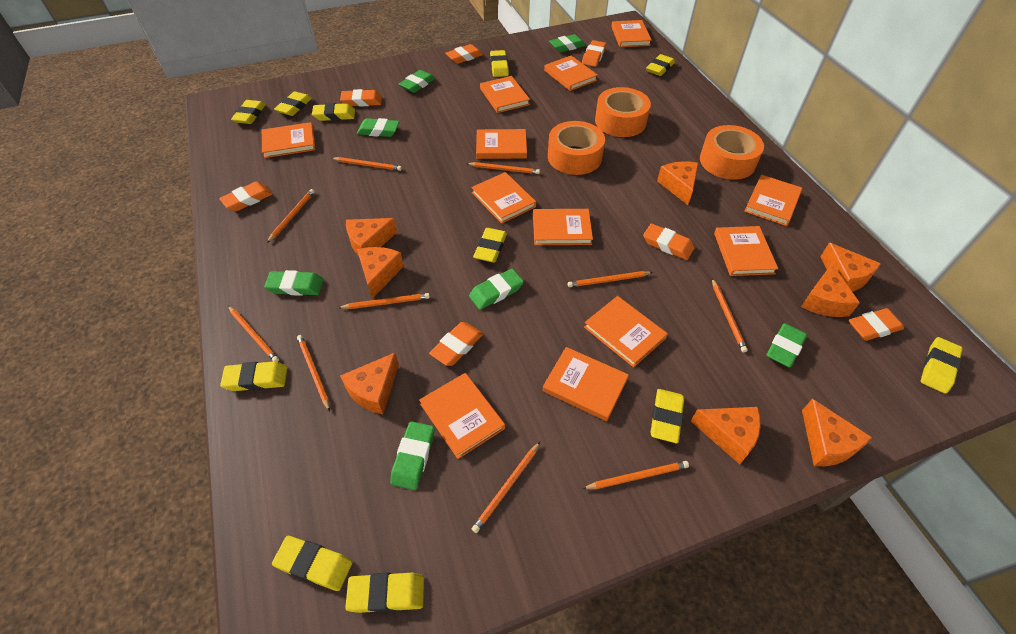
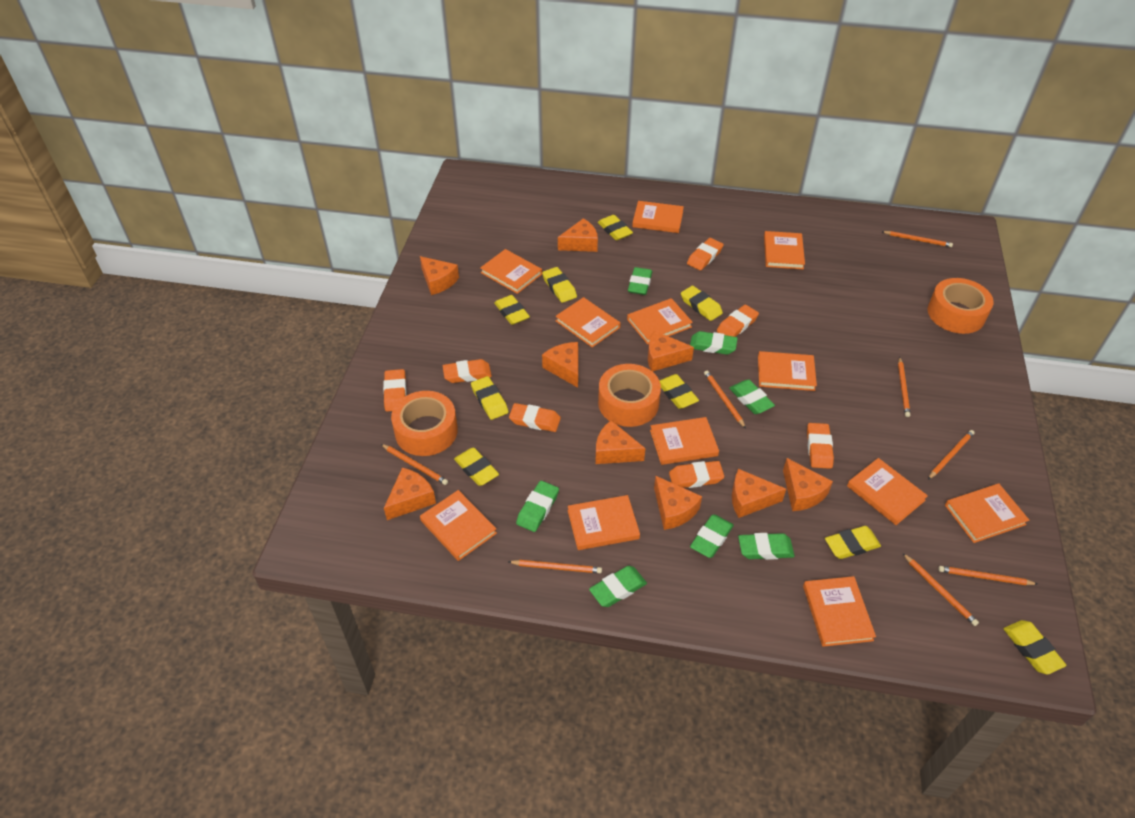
orange cheese: [340,353,399,414] [346,218,397,256] [357,247,404,299] [657,161,698,205] [691,407,761,464] [801,264,860,317] [802,399,872,466] [820,243,881,292] = 8 -> [384,467,436,520] [420,256,459,295] [542,342,578,388] [558,218,598,252] [596,420,645,464] [648,331,694,372] [654,476,702,530] [732,469,786,518] [783,458,833,511] = 9
orange pencil: [228,306,279,362] [267,189,315,243] [297,335,330,411] [331,157,402,171] [338,293,430,309] [466,162,540,174] [472,442,540,533] [568,271,653,287] [582,461,689,489] [712,278,748,352] = 10 -> [381,444,448,485] [508,560,602,573] [704,371,746,428] [881,231,953,247] [898,357,910,417] [903,553,979,626] [928,430,975,480] [938,566,1037,585] = 8
yellow eraser: [220,361,287,391] [231,100,266,124] [272,536,352,591] [274,91,312,116] [312,103,355,121] [345,573,424,613] [473,228,507,263] [490,50,509,77] [646,54,675,76] [650,389,684,443] [921,337,963,394] = 11 -> [454,448,499,486] [471,376,508,420] [494,295,530,325] [542,267,577,303] [598,215,633,241] [659,374,699,409] [681,286,723,321] [825,526,881,559] [1003,620,1066,674] = 9

